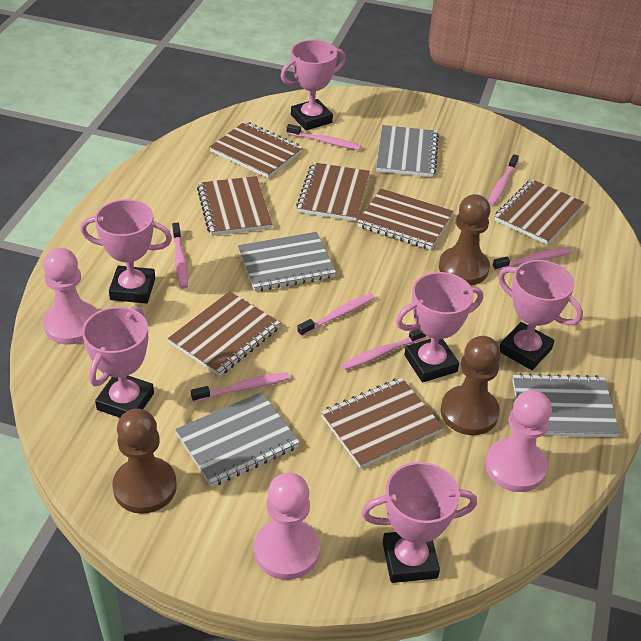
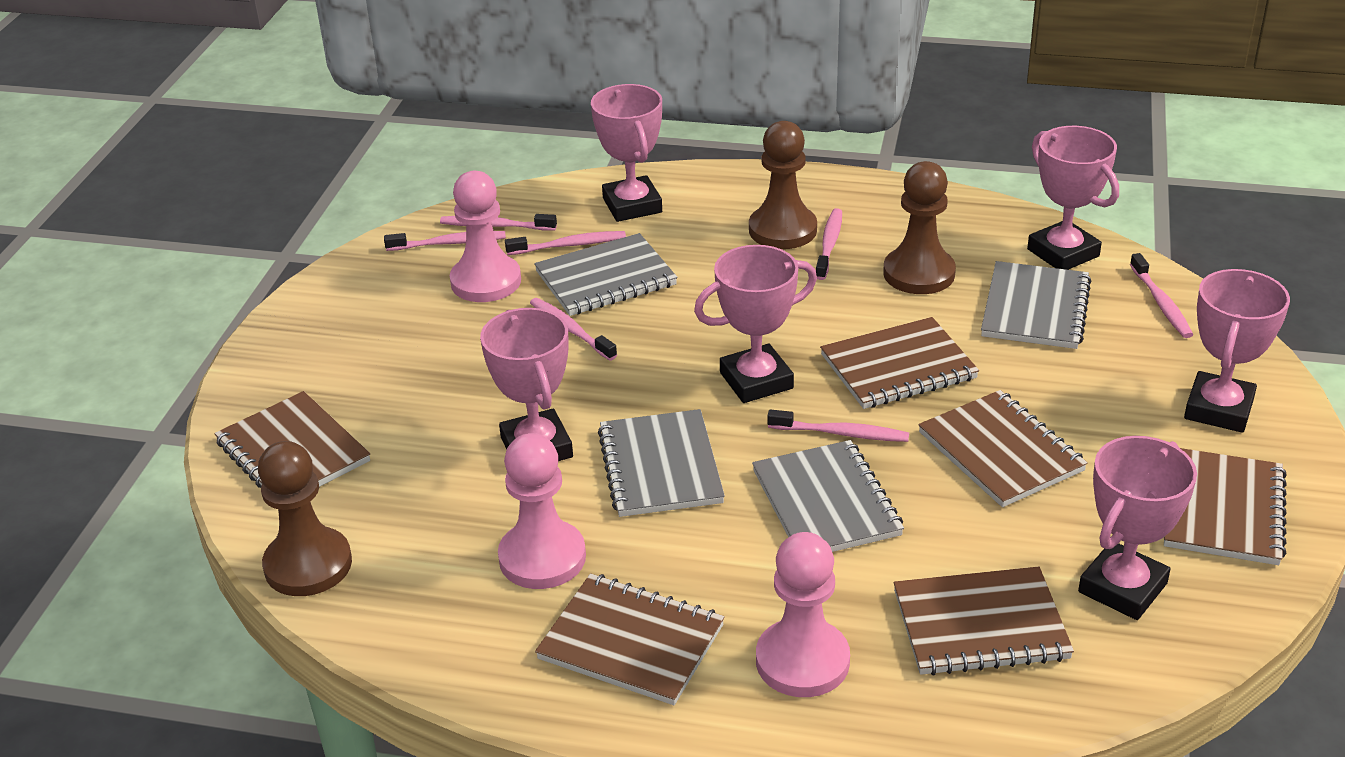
brown notebook: [168,291,281,376] [197,176,272,236] [210,121,303,178] [296,162,370,221] [321,378,443,468] [357,188,453,250] [495,179,584,245] = 7 -> [214,391,370,488] [535,573,725,705] [820,317,979,409] [894,566,1074,676] [918,390,1088,507] [1164,448,1287,565] = 6

